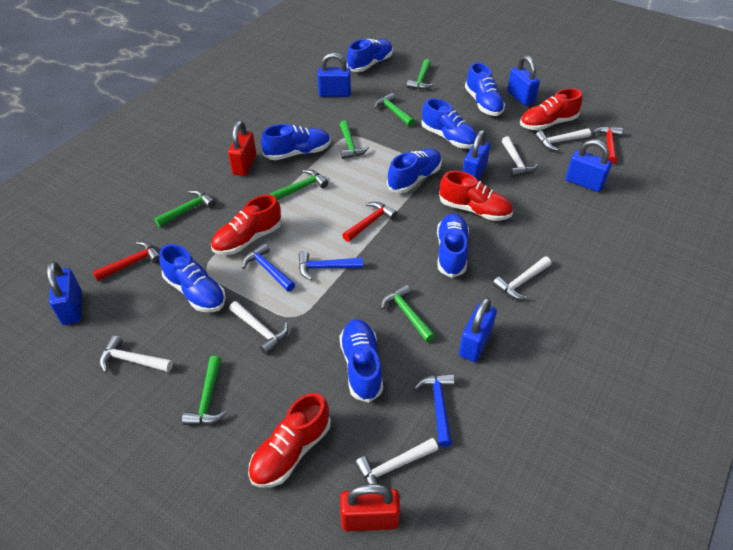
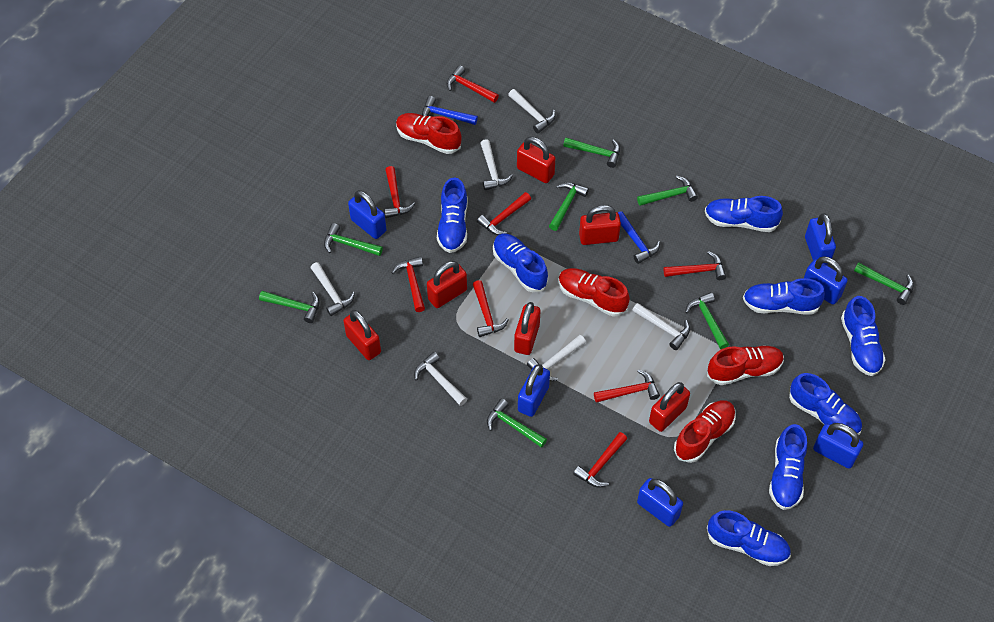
blue hammer: [242,243,295,292] [299,251,363,280] [414,374,455,447] = 3 -> [422,96,478,125] [618,211,660,264] = 2
green hammer: [154,190,216,227] [182,356,227,425] [270,169,328,200] [340,120,369,159] [374,93,415,126] [381,284,435,342] [407,59,434,90] = 7 -> [259,291,320,323] [324,223,383,256] [487,398,547,448] [549,182,589,231] [563,138,620,168] [637,176,698,206] [685,292,729,349] [854,262,914,305] = 8
red hammer: [92,241,160,281] [342,202,397,242] [593,126,623,164] = 3 -> [384,166,415,218] [391,256,425,312] [447,65,499,103] [473,280,509,337] [477,192,531,235] [573,432,627,487] [594,369,660,403] [664,251,726,280] = 8
red padlock: [228,121,256,176] [340,484,400,531] = 2 -> [344,310,381,360] [427,261,467,308] [514,302,540,355] [517,137,556,183] [579,205,621,245] [649,382,690,432] = 6

